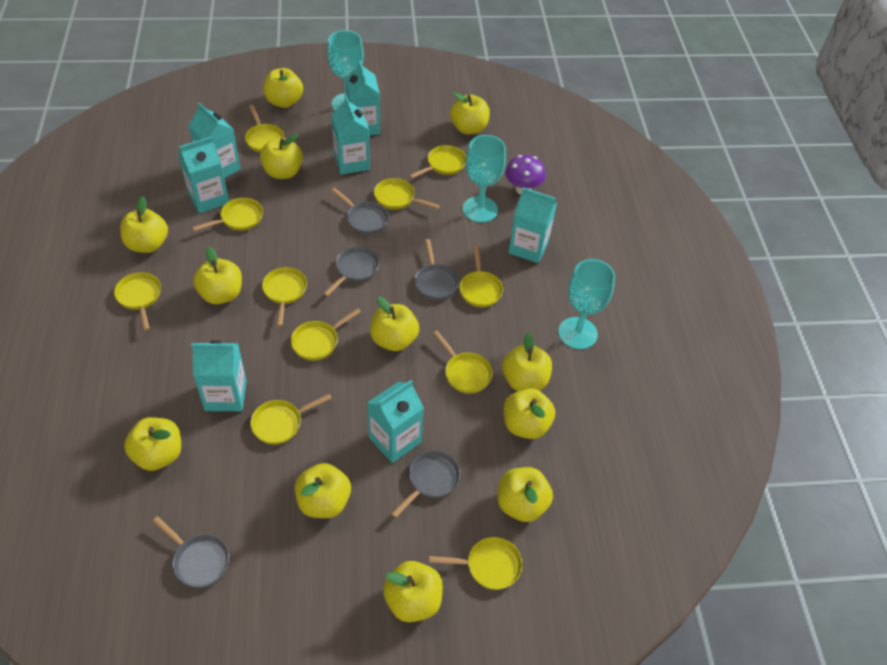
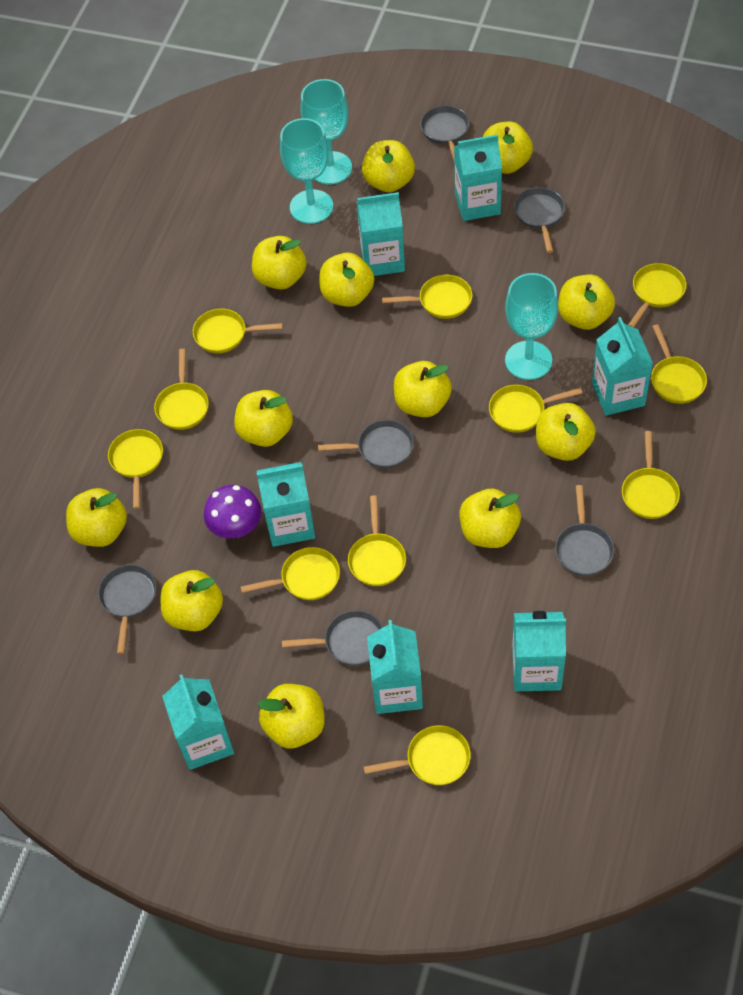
grey pan: [152,516,229,588] [323,247,379,296] [331,188,389,234] [391,450,460,518] [415,239,459,300] = 5 -> [98,564,156,654] [282,610,383,666] [318,420,414,469] [420,105,469,161] [514,187,565,253] [555,485,614,576] = 6

